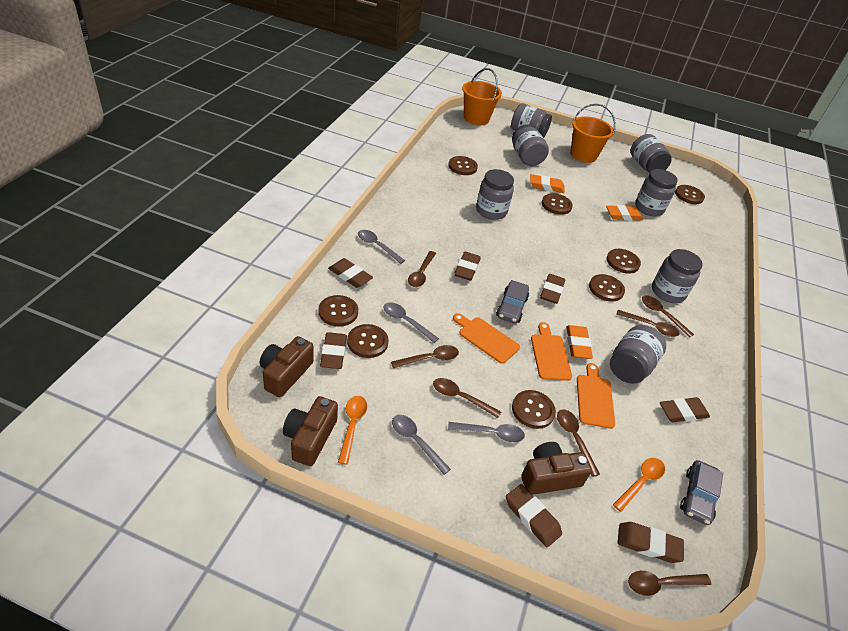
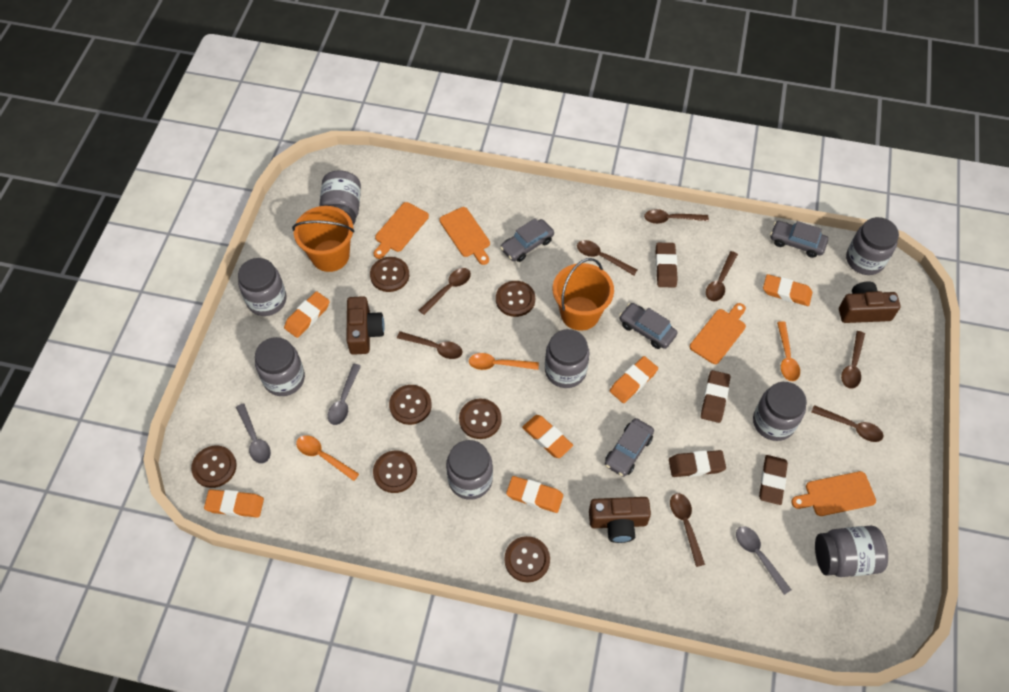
brown button: [319,295,358,327] [347,324,389,358] [448,156,478,175] [512,390,556,429] [542,193,573,215] [589,274,625,302] [607,249,641,274] [675,185,705,204] = 8 -> [191,445,237,488] [370,257,409,292] [373,451,417,493] [389,385,432,425] [459,399,502,439] [496,281,535,317] [505,536,550,582] = 7
brown eraser: [320,332,347,369] [328,258,373,288] [454,252,481,281] [506,484,562,547] [540,274,565,304] [618,522,684,563] [660,397,710,422] = 7 -> [656,243,678,288] [669,450,726,477] [701,370,730,423] [759,455,788,505] = 4
brown spoon: [391,345,459,368] [408,251,436,287] [433,378,501,418] [557,410,600,477] [616,310,679,337] [628,571,711,596] [642,295,694,338] = 7 -> [397,331,463,359] [419,268,471,315] [577,240,637,275] [644,209,709,224] [670,493,705,567] [706,251,738,301] [811,405,884,442] [841,331,865,389] = 8
grey car: [496,280,529,324] [680,460,723,525] = 2 -> [500,218,554,262] [605,418,654,477] [619,303,677,349] [770,221,828,258] = 4
grey jar: [476,169,514,220] [511,103,552,138] [512,124,549,166] [610,325,666,384] [630,134,672,173] [635,169,678,216] [652,249,703,303] = 7 -> [238,258,287,316] [255,337,305,396] [319,170,361,225] [446,440,493,500] [545,329,590,388] [753,382,807,441] [815,526,888,577] [846,217,899,275] = 8
grey spoon: [358,230,405,264] [383,302,439,343] [392,415,451,475] [448,422,525,442] = 4 -> [236,403,271,464] [328,364,361,425] [736,526,791,595] = 3
orange cutting board: [453,313,520,364] [531,322,572,381] [577,363,615,429] = 3 -> [374,202,429,259] [439,207,490,265] [690,303,746,364] [791,471,876,516] = 4
orange eraser: [530,174,565,193] [566,325,593,359] [606,205,643,221] = 3 -> [204,489,264,518] [284,291,330,338] [506,476,563,513] [522,415,573,458] [610,356,658,403] [763,274,812,306] = 6
orange spoon: [338,396,367,465] [613,458,665,512] = 2 -> [296,435,359,481] [469,353,539,370] [777,321,800,381] = 3

